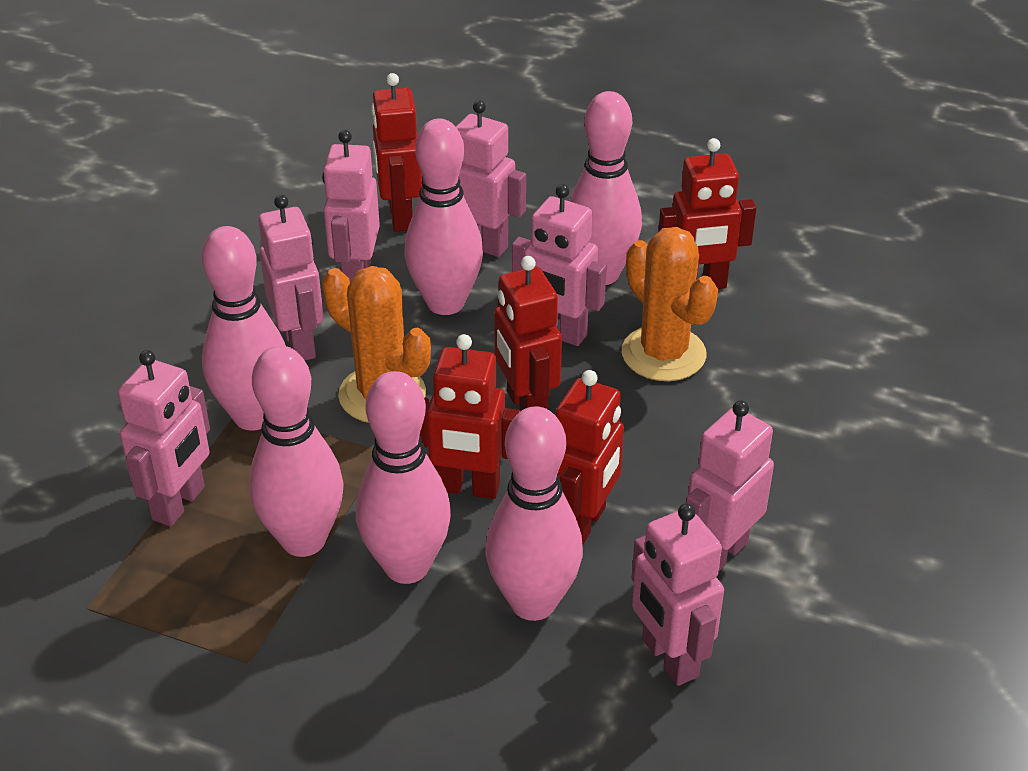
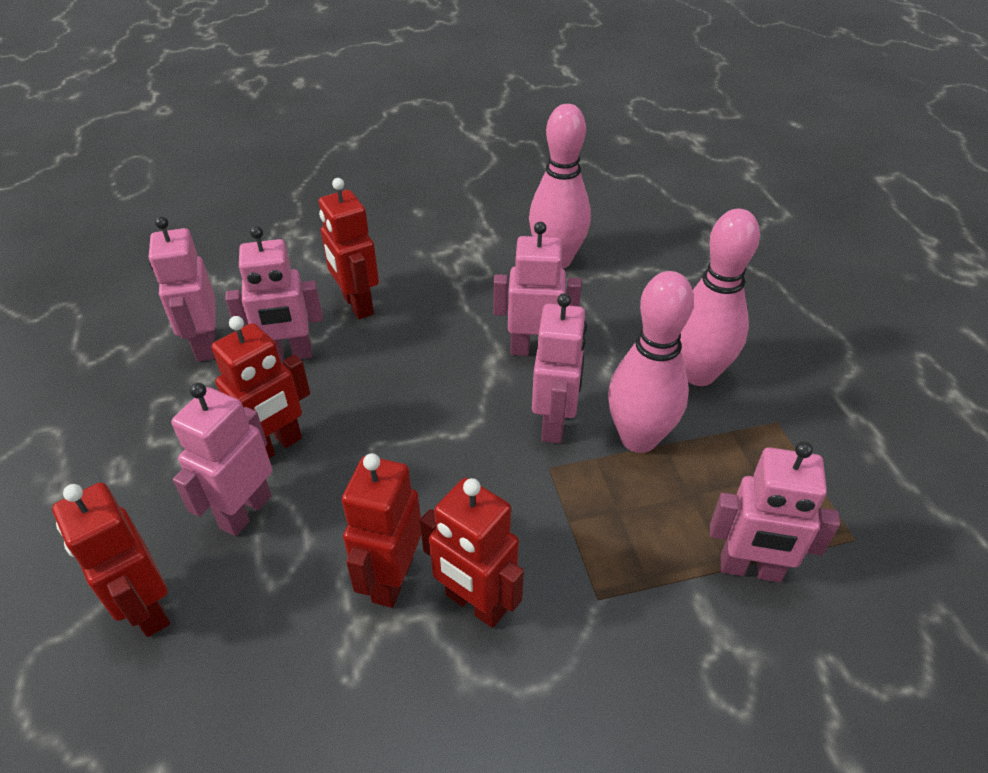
orange cactus: [322,266,431,423] [622,227,718,381] = 2 -> none = 0
pink bowling pin: [202,226,286,431] [249,346,344,557] [356,371,451,584] [404,119,483,315] [485,407,583,621] [569,91,642,285] = 6 -> [529,104,591,269] [608,271,694,453] [680,209,760,386] = 3
pink robot: [118,350,210,527] [258,195,324,360] [322,130,380,283] [456,100,526,257] [512,184,607,346] [631,503,724,686] [686,400,774,571] = 7 -> [149,216,216,362] [171,383,272,536] [225,226,323,362] [493,222,582,356] [532,293,587,443] [710,441,840,583] = 6

